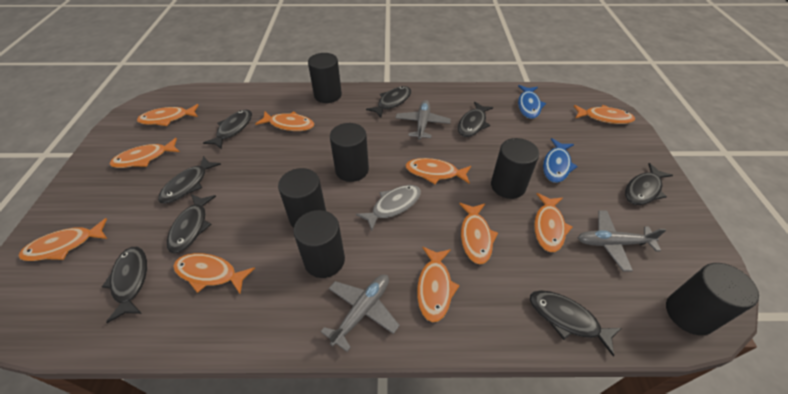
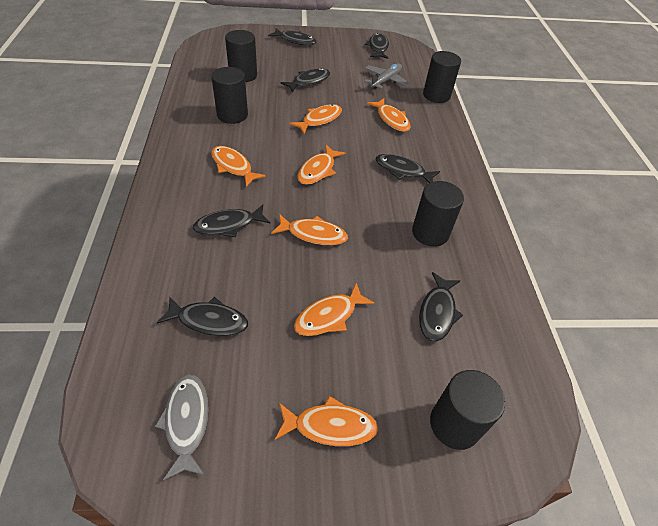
black cylinder: [278,168,326,228] [293,210,345,278] [308,53,342,103] [330,123,369,182] [491,138,539,199] [666,263,759,335] = 6 -> [211,67,248,124] [225,30,257,82] [412,181,464,247] [423,51,461,103] [430,370,505,450] = 5
black fish: [102,247,147,323] [158,156,221,204] [167,194,216,254] [203,110,252,150] [366,86,411,117] [458,102,493,137] [530,290,622,357] [625,163,673,205] = 8 -> [156,297,248,336] [193,205,271,237] [268,28,316,45] [280,68,330,93] [365,33,389,59] [375,154,440,183] [419,272,463,342] = 7
blue fish: [518,85,546,119] [543,138,578,183] = 2 -> none = 0
grey plane: [320,275,400,352] [395,100,451,140] [578,211,666,272] = 3 -> [364,63,410,89] = 1
orange fish: [19,218,107,261] [110,138,180,168] [137,104,198,126] [173,253,255,293] [255,111,314,131] [405,158,471,184] [417,247,460,322] [459,203,498,264] [534,193,572,252] [574,105,635,124] = 10 -> [211,146,266,187] [271,214,348,245] [275,396,378,446] [290,104,342,134] [294,283,375,336] [297,145,345,185] [367,98,411,132] = 7

